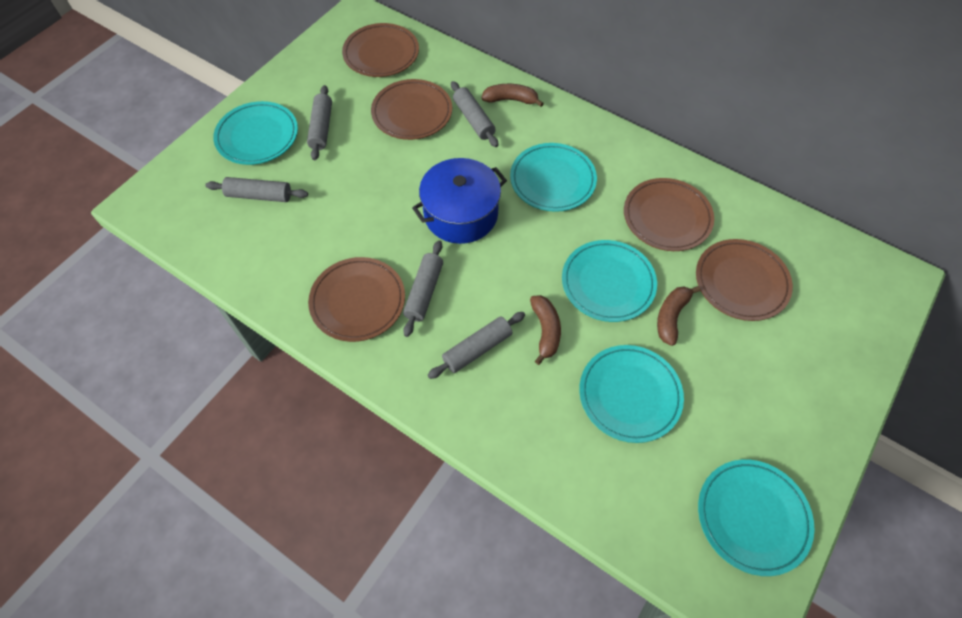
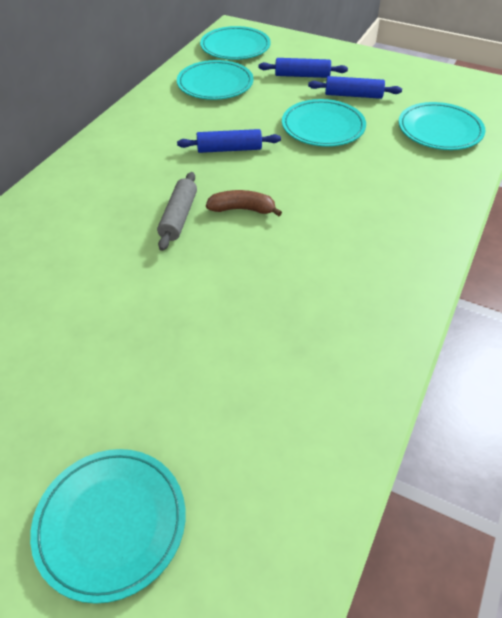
blue pot: [412,158,507,244] = 1 -> none = 0
blue rolling pin: none = 0 -> [177,129,281,153] [259,58,348,78] [308,76,402,99] = 3
brown banana: [482,84,544,107] [530,295,561,365] [657,286,700,346] = 3 -> [206,190,282,217] = 1
brown plate: [308,257,405,342] [342,23,419,77] [371,79,452,140] [624,178,714,251] [696,239,793,321] = 5 -> none = 0
grey rolling pin: [205,177,308,202] [307,85,332,160] [403,240,443,337] [427,312,525,379] [451,81,498,147] = 5 -> [157,172,197,251] = 1

